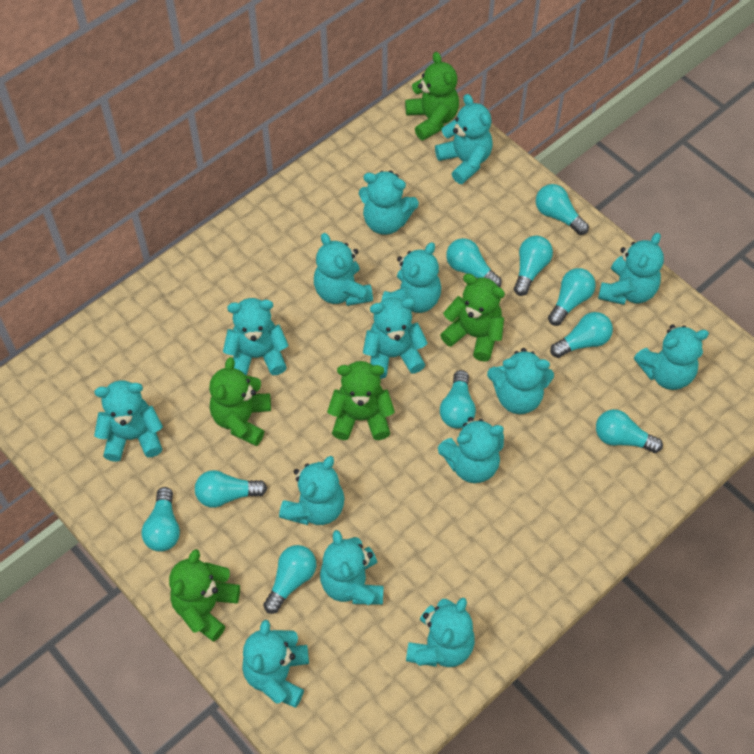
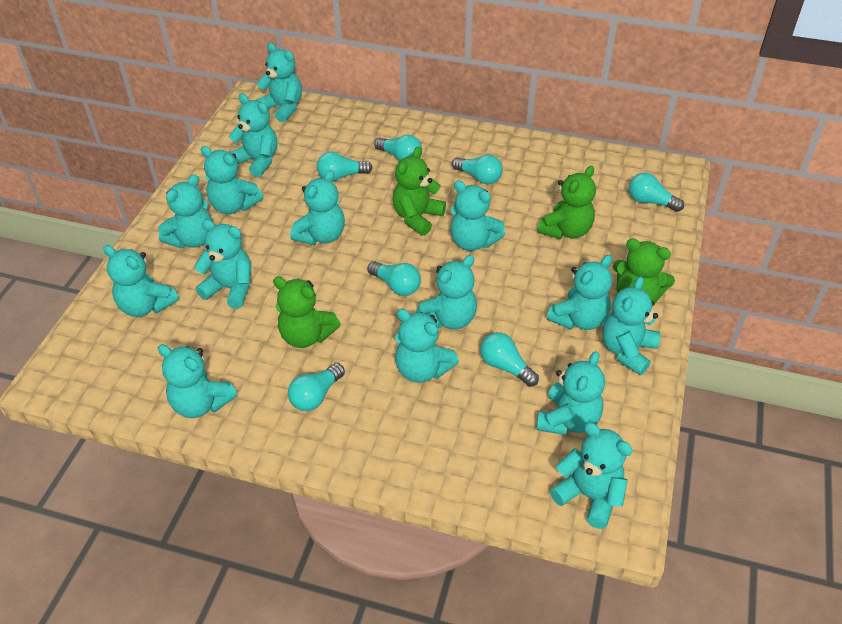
green teddy bear: [169,549,240,641] [209,357,271,446] [327,361,395,440] [405,52,459,140] [440,274,505,361] = 5 -> [273,277,340,348] [392,147,446,236] [537,166,596,239] [613,239,675,304] = 4
turquoise light bulb: [141,487,180,552] [195,470,267,508] [263,545,316,614] [440,370,476,429] [446,238,502,287] [514,236,553,296] [536,184,589,235] [548,268,596,326] [550,312,613,358] [596,409,663,453] = 10 -> [288,363,345,411] [317,152,373,181] [367,261,421,296] [374,135,422,161] [452,155,503,184] [480,332,539,387] [629,173,684,212] = 7

